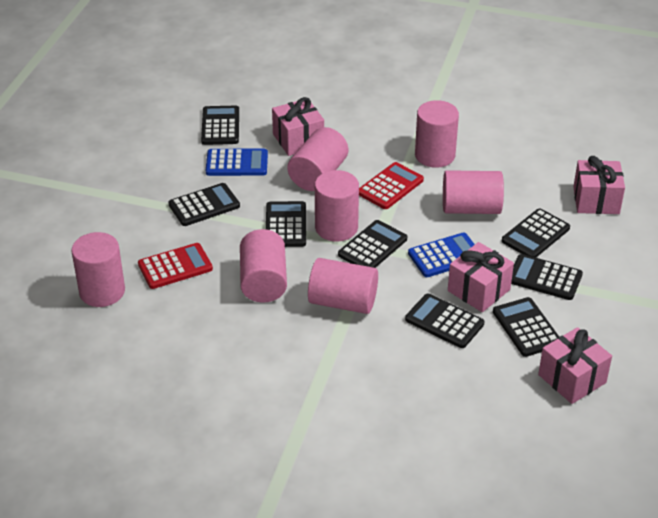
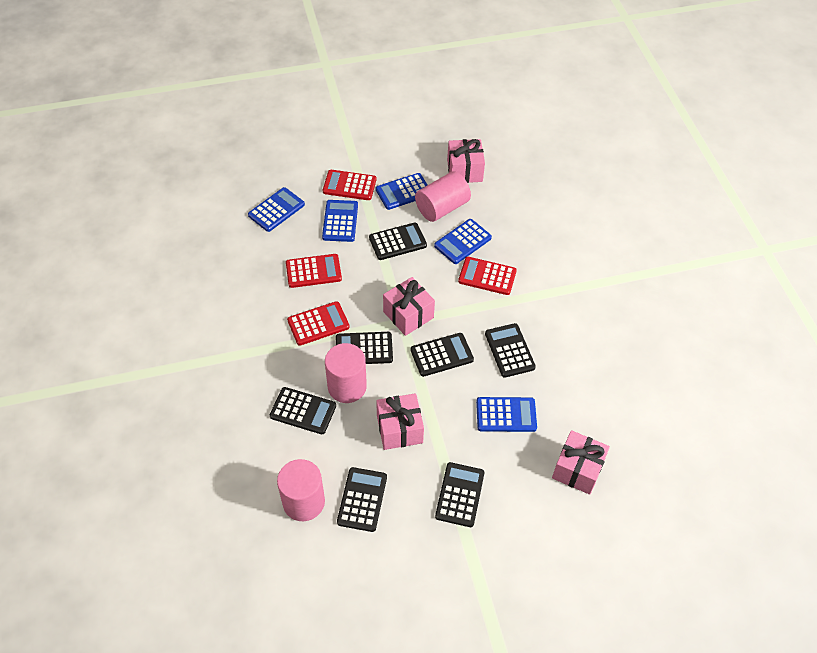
black calculator: [168,183,240,226] [201,106,239,145] [266,201,306,247] [338,220,407,268] [405,294,484,348] [493,297,559,357] [502,208,570,258] [511,254,583,300] = 8 -> [270,387,336,434] [336,332,393,364] [337,467,387,532] [369,223,427,260] [411,333,474,377] [435,462,485,527] [485,323,536,378] = 7
blue calculator: [206,149,268,176] [408,233,475,277] = 2 -> [248,187,305,232] [322,200,358,242] [376,173,427,210] [434,219,492,264] [476,397,537,432] = 5
pink cylinder: [71,232,125,307] [240,229,287,303] [287,127,348,191] [308,258,378,314] [315,170,359,241] [415,100,459,168] [443,170,504,214] = 7 -> [277,459,325,521] [325,343,367,403] [415,171,471,222] = 3
red calculator: [138,243,213,289] [359,162,424,209] = 2 -> [286,254,342,288] [287,301,350,345] [323,170,376,200] [458,257,517,295] = 4

